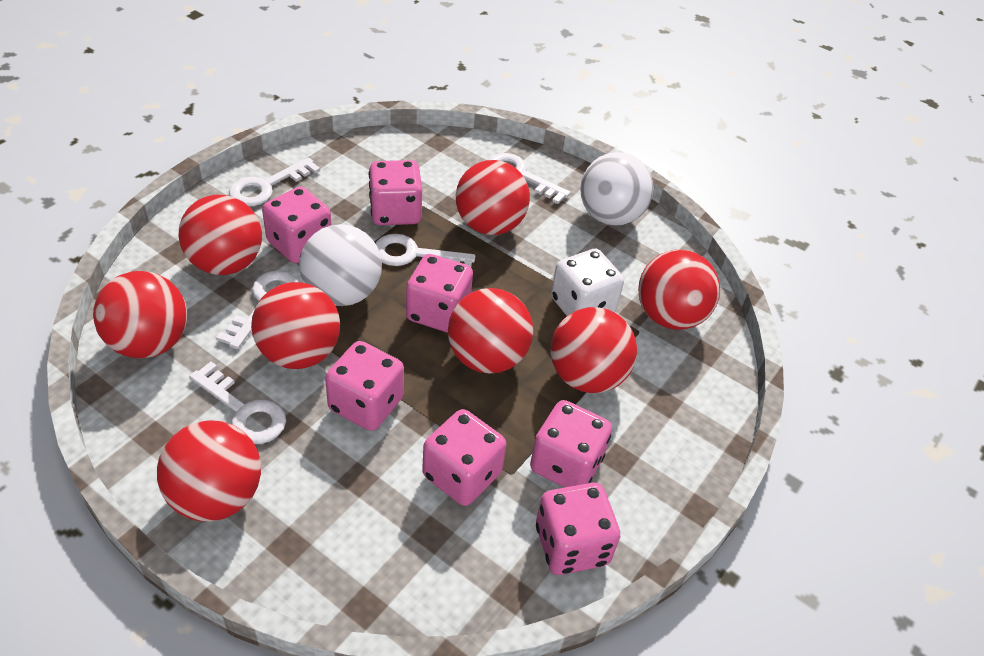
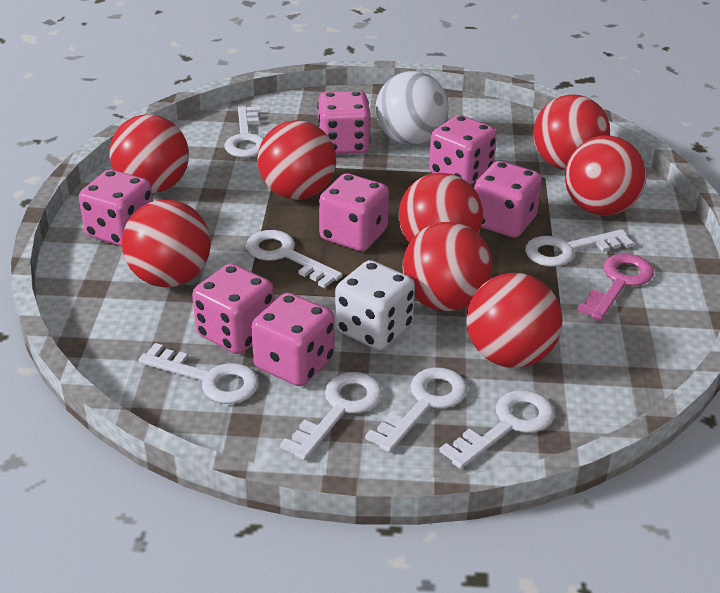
pink key: none = 0 -> [577,254,654,321] = 1
white ball: [299,224,382,306] [580,152,653,226] = 2 -> [376,71,449,145] = 1
white key: [189,362,286,444] [216,271,299,349] [229,157,320,206] [375,234,475,267] [489,153,571,204] = 5 -> [139,343,259,404] [224,106,264,158] [246,230,342,288] [280,372,382,461] [365,367,468,453] [439,390,554,469] [525,229,633,267] = 7

